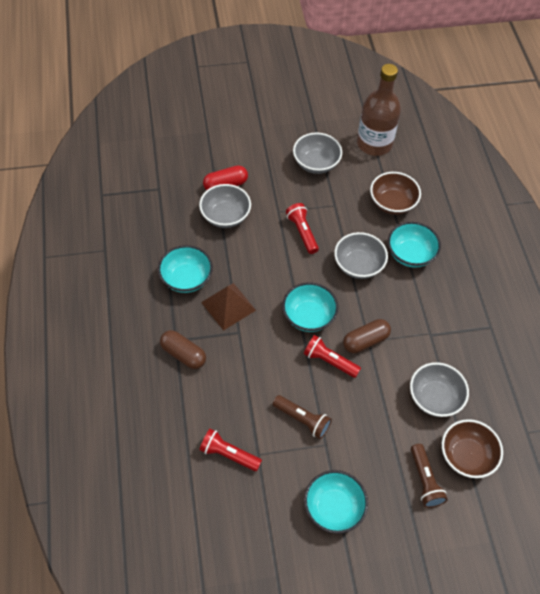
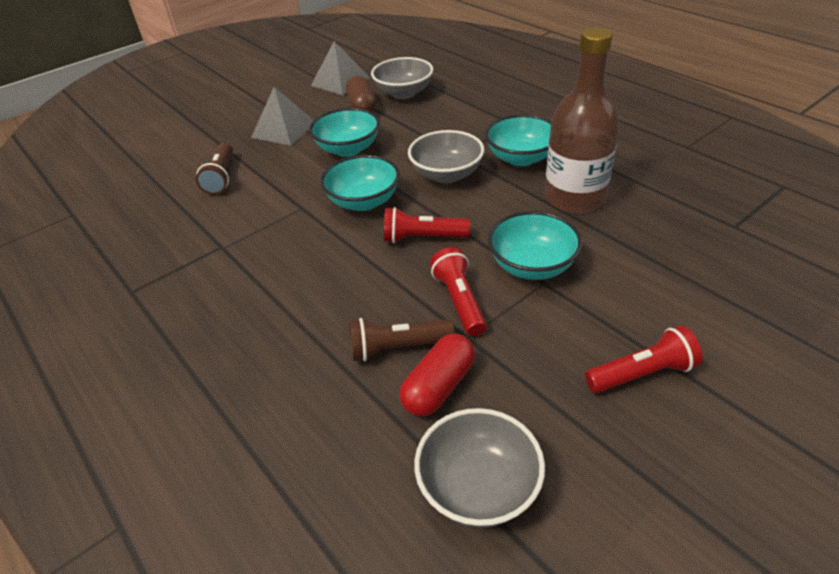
brown bowl: [370,172,421,215] [442,419,503,478] = 2 -> none = 0
brown capsule: [160,330,206,369] [343,319,391,353] = 2 -> [346,76,376,113] = 1
brown pyramid: [201,283,256,331] = 1 -> none = 0
grey bowl: [199,184,251,228] [293,132,342,174] [334,232,388,279] [410,362,469,417] = 4 -> [371,57,433,99] [408,130,484,183] [414,408,545,527] = 3
grey pyramid: none = 0 -> [251,87,314,146] [311,41,370,95] = 2

